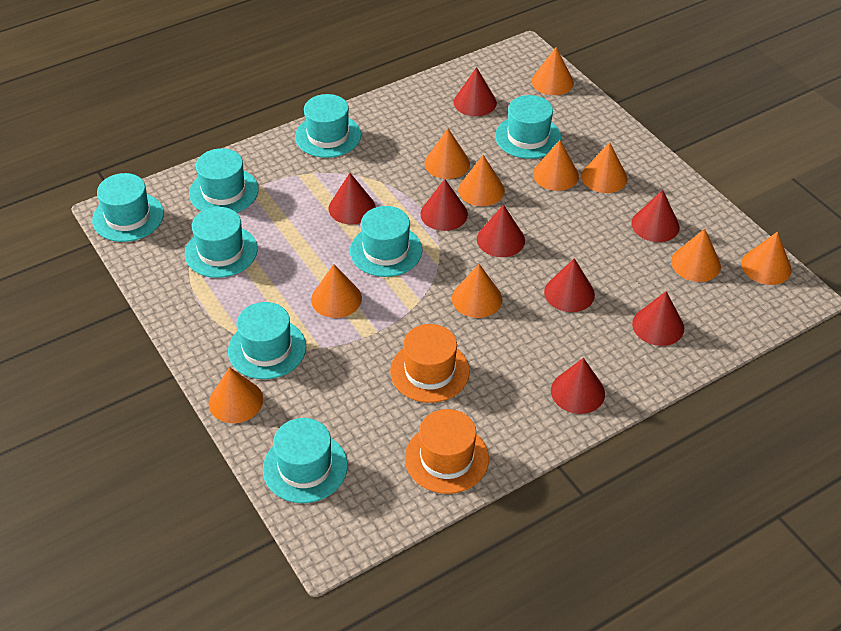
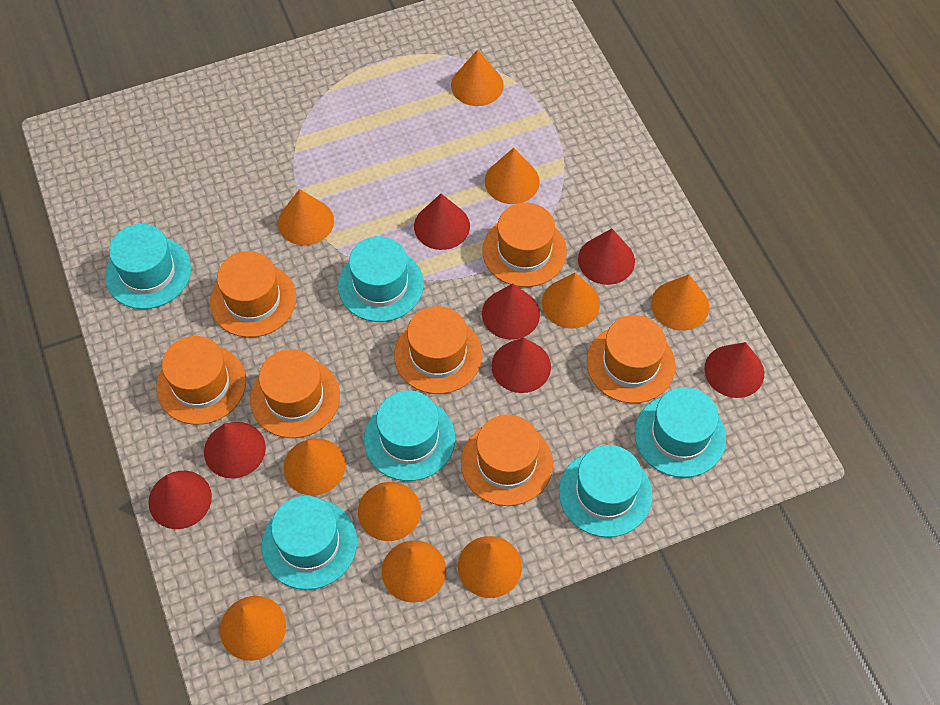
orange hat: [390,324,470,403] [405,409,489,494] = 2 -> [156,336,246,425] [210,251,296,338] [250,349,340,438] [394,306,482,394] [461,415,553,506] [482,203,567,287] [587,315,676,403] = 7
red cone: [329,173,376,225] [420,179,468,231] [454,67,497,116] [477,204,525,257] [544,258,595,312] [551,358,605,414] [631,190,680,242] [632,291,684,346] = 8 -> [148,471,212,529] [204,422,266,478] [414,194,470,250] [482,283,540,340] [492,337,551,393] [578,229,635,285] [704,342,764,398] = 7
turquoise hat: [92,173,164,242] [185,207,258,278] [189,148,259,213] [228,302,306,379] [263,418,348,503] [295,94,361,158] [350,206,422,277] [495,95,561,159] = 8 -> [105,224,191,309] [262,496,357,590] [338,236,424,322] [364,390,455,481] [559,445,652,537] [635,387,726,478] = 6

